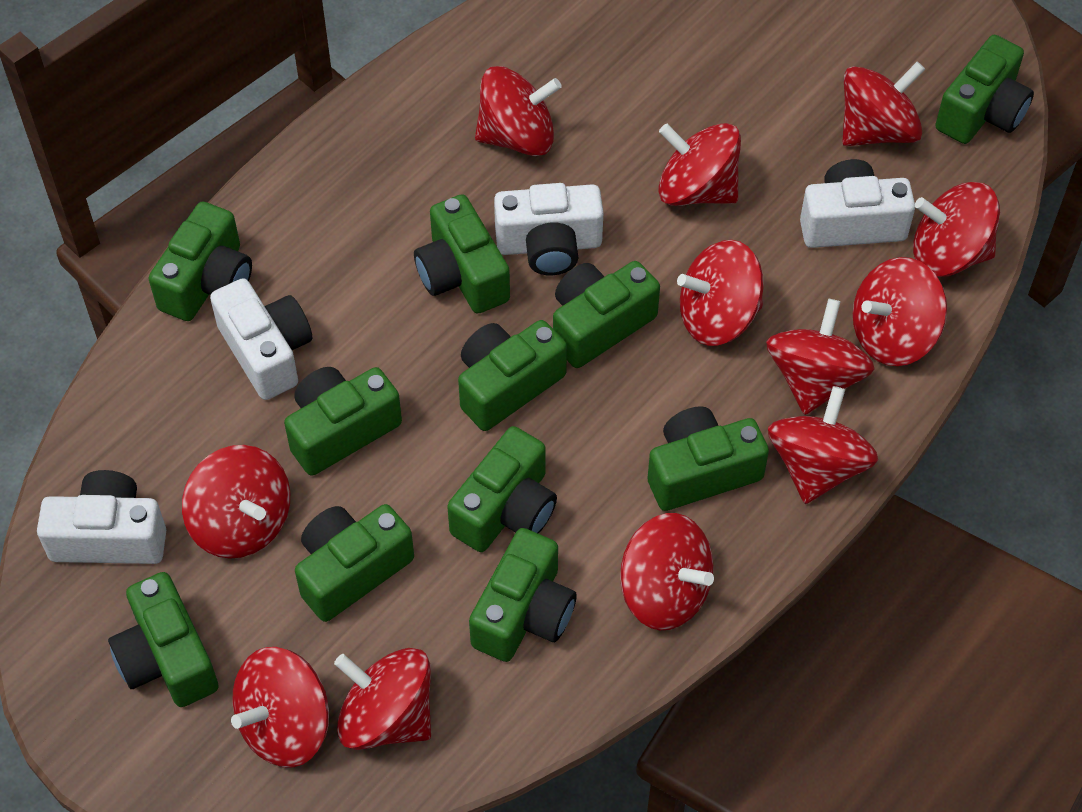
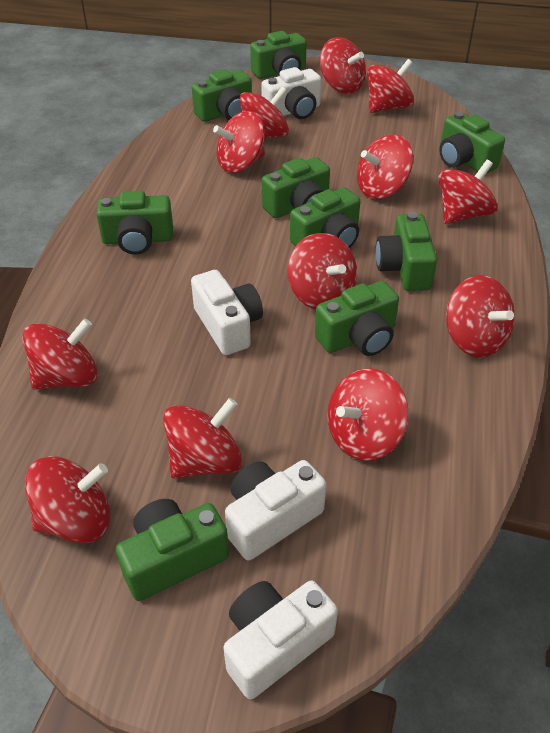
green camera: [108,572,219,707] [149,202,252,321] [284,367,402,476] [295,504,414,622] [414,194,510,314] [447,426,557,552] [458,320,567,431] [469,528,577,662] [553,261,660,368] [648,406,769,511] [935,35,1034,144] = 11 -> [96,191,173,255] [116,499,229,601] [192,69,252,122] [250,31,307,79] [262,157,330,218] [290,187,360,248] [315,281,399,356] [376,212,437,291] [439,112,505,173] = 9

